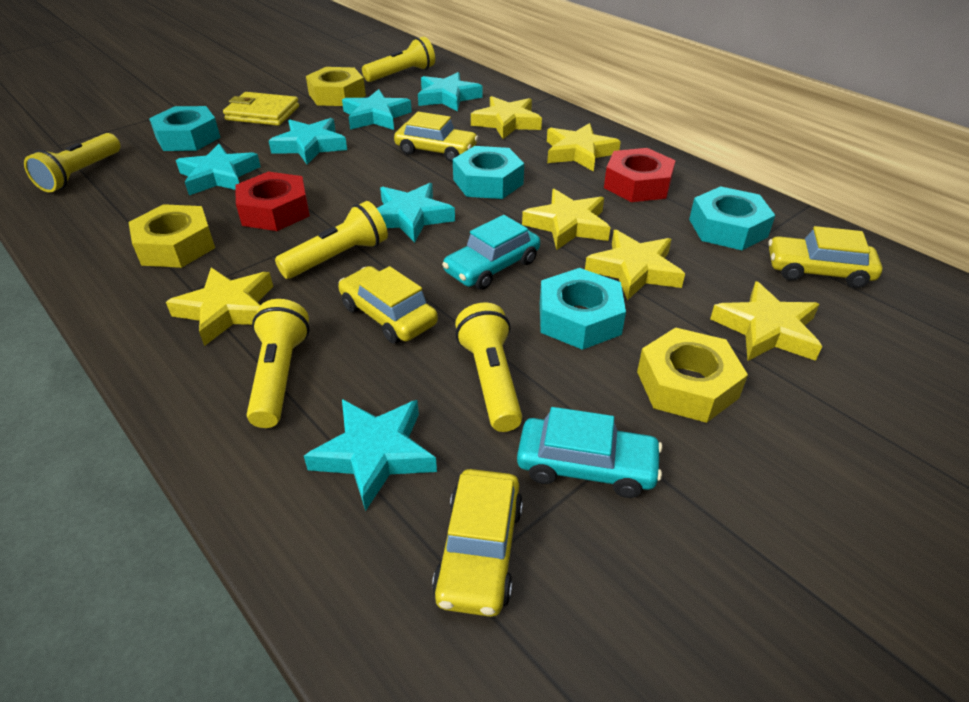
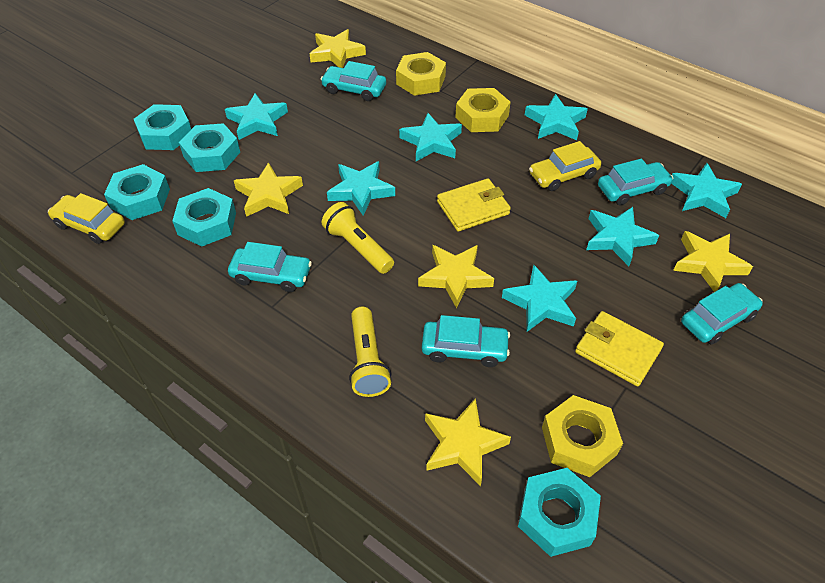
red nut: [235,172,310,231] [604,148,676,202] = 2 -> none = 0
turquoise car: [442,215,540,290] [517,407,662,498] = 2 -> [228,242,312,292] [320,61,386,101] [422,315,510,367] [598,159,673,205] [681,283,763,345] = 5
turquoise nut: [149,106,221,151] [453,146,524,199] [540,268,626,350] [689,186,775,250] = 4 -> [104,164,170,220] [134,104,191,150] [172,188,236,247] [179,123,240,172] [518,468,601,557] = 5
turquoise star: [176,144,261,195] [269,118,347,164] [304,399,437,511] [342,89,412,130] [377,183,455,243] [418,72,483,112] = 6 -> [225,93,288,140] [327,161,395,215] [399,113,462,161] [502,265,577,332] [525,94,588,140] [586,207,659,266] [671,163,742,218] = 7
yellow car: [338,266,438,343] [394,112,478,162] [432,469,523,617] [768,226,882,288] = 4 -> [48,193,125,244] [529,141,601,191] = 2
yellow flashlight: [24,133,121,193] [247,299,310,428] [275,201,388,279] [362,37,435,82] [455,303,522,432] = 5 -> [322,202,394,274] [349,307,391,397] = 2
yellow star: [166,268,273,346] [471,96,542,139] [522,189,611,250] [547,123,621,172] [585,230,685,301] [710,281,822,361] = 6 -> [234,162,303,217] [310,29,366,68] [418,245,494,308] [425,398,511,486] [673,231,753,292] = 5
yellow wallet: [223,92,299,126] = 1 -> [437,178,511,232] [575,311,664,386] = 2

